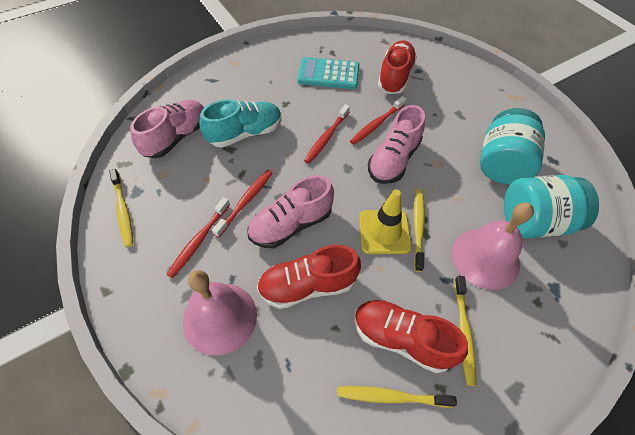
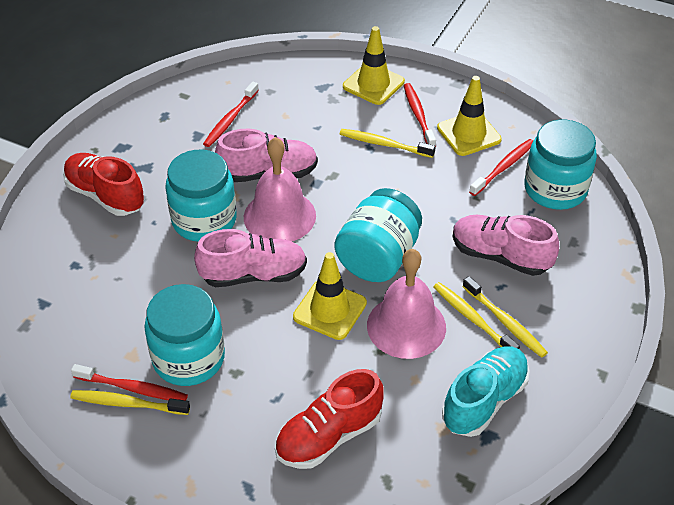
red shoe: [257,245,361,309] [354,300,468,373] [378,40,417,94] = 3 -> [63,153,145,216] [275,369,384,469] = 2
turquoise calculator: [298,57,359,89] = 1 -> none = 0
turquoise jar: [480,108,545,185] [504,175,599,239] = 2 -> [144,284,225,386] [165,150,237,242] [334,188,422,282] [524,120,597,210] = 4
yellow traffic cone: [359,189,412,254] = 1 -> [293,252,367,340] [343,26,405,105] [437,76,502,156] = 3

